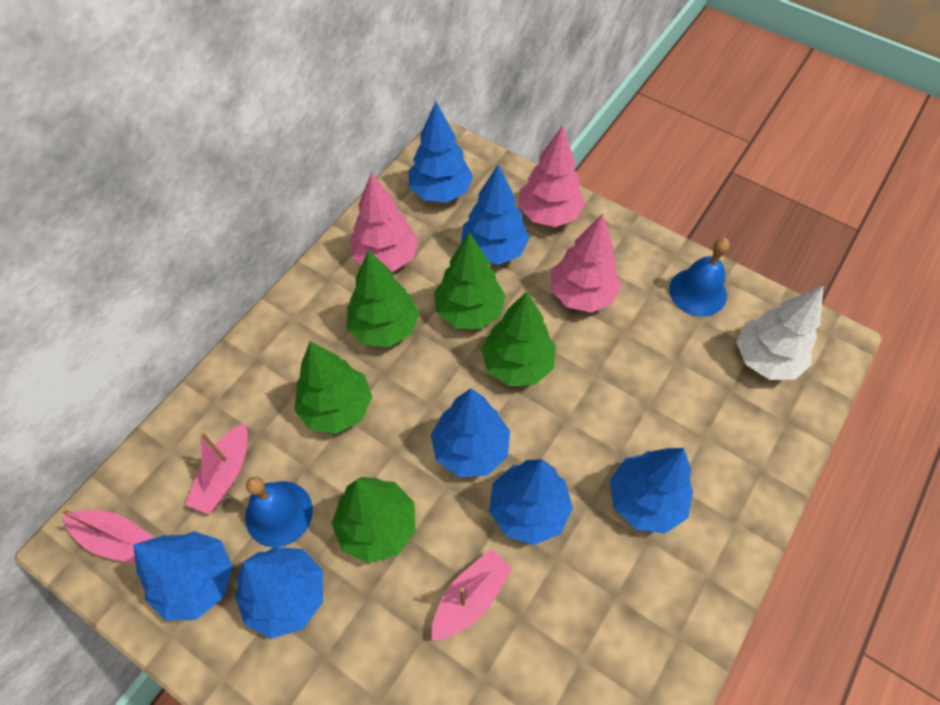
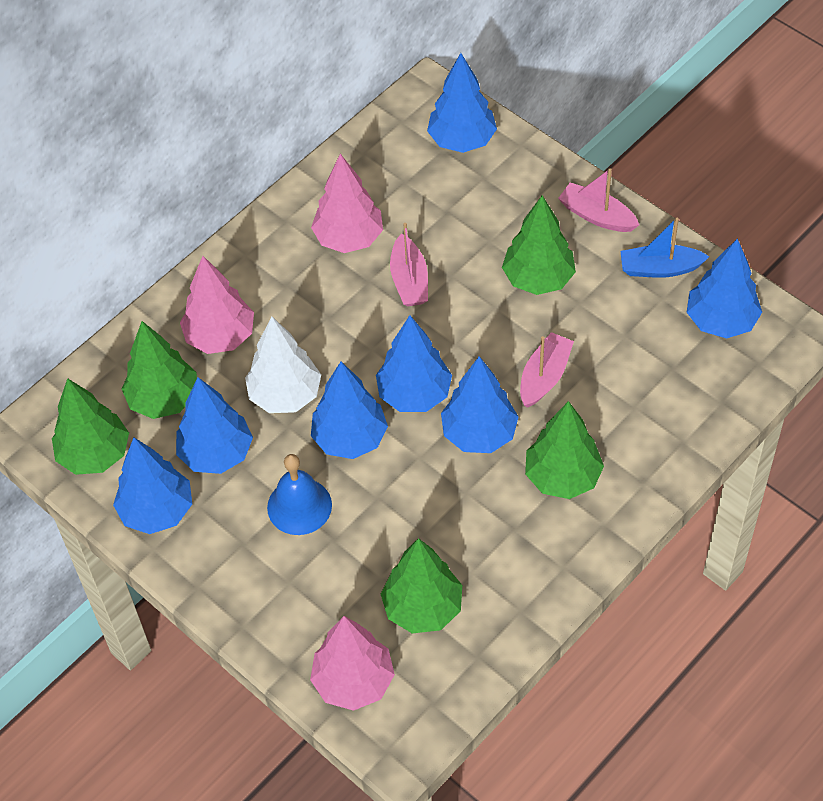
blue bell: [245,477,313,547] [669,238,730,317] = 2 -> [267,454,332,535] = 1
blue boat: none = 0 -> [620,218,709,278] = 1

